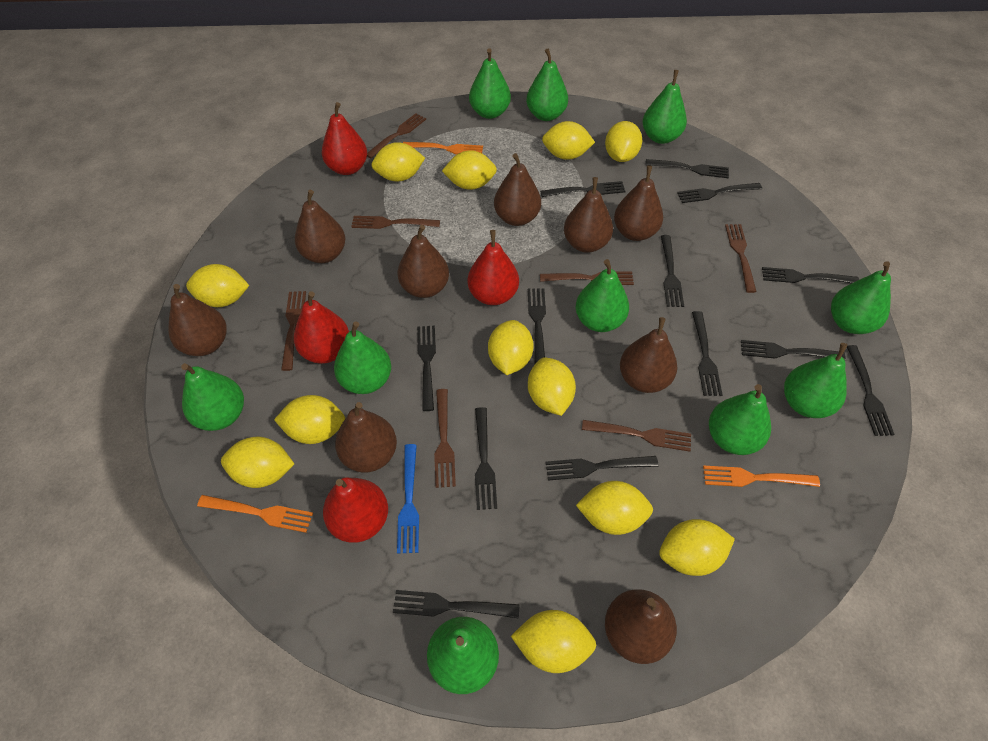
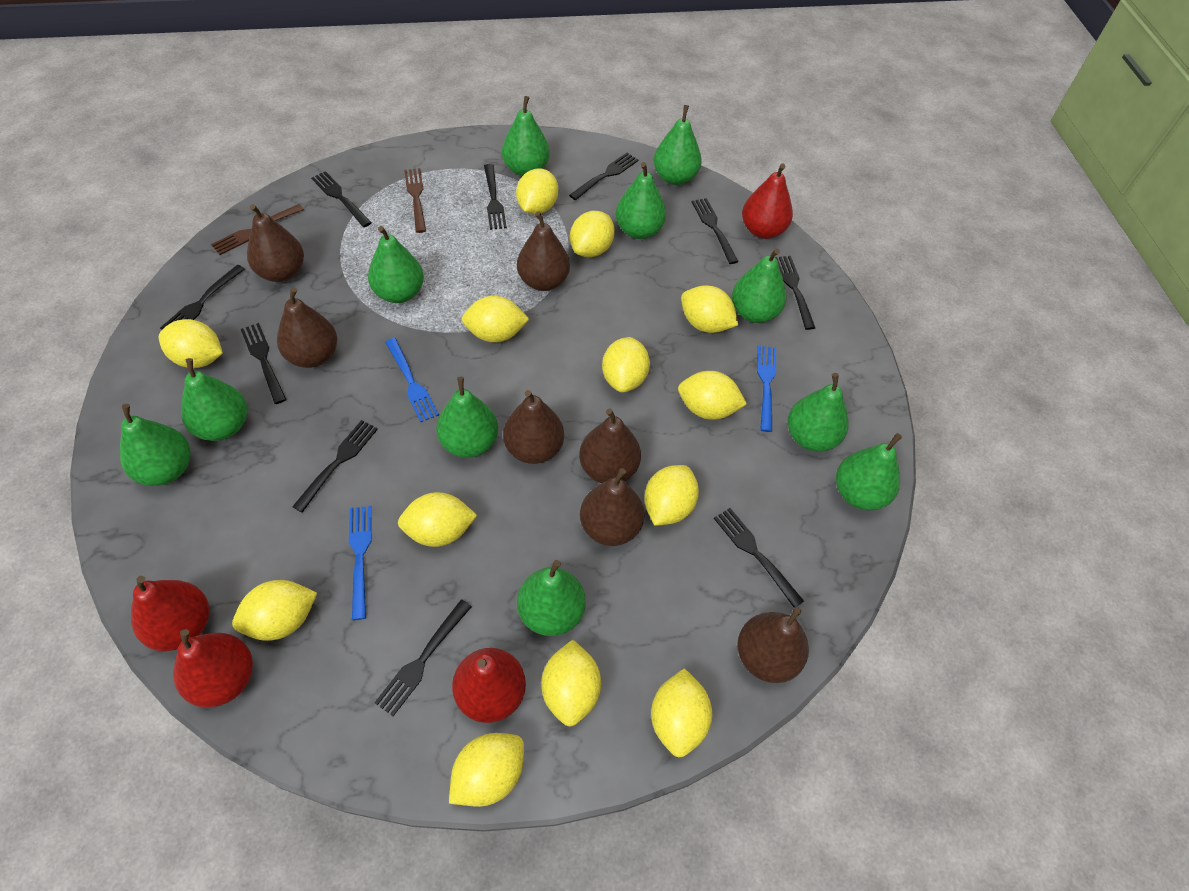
black fork: [393,590,519,619] [417,326,436,411] [475,407,497,510] [528,289,546,364] [540,181,626,197] [546,456,659,481] [645,159,729,178] [661,235,684,307] [677,183,762,203] [692,311,723,396] [741,340,846,360] [762,267,859,283] [847,345,895,436] = 13 -> [160,265,245,330] [241,323,287,404] [292,420,378,513] [311,171,372,227] [374,599,472,716] [484,164,507,230] [569,153,638,200] [692,198,739,264] [714,508,804,608] [775,256,815,330] = 10
blue fork: [397,444,419,554] = 1 -> [349,506,371,620] [385,338,439,422] [757,346,776,432] = 3
brown fork: [281,291,306,371] [351,216,440,229] [367,113,426,159] [434,389,456,488] [540,271,634,285] [582,420,691,451] [725,224,757,293] = 7 -> [211,204,304,255] [404,168,426,233] = 2
brown pear: [168,284,227,356] [295,190,345,263] [335,402,397,473] [398,225,449,298] [494,153,541,226] [564,177,613,253] [605,589,677,664] [614,166,663,241] [620,317,677,393] = 9 -> [247,204,304,282] [277,287,337,368] [503,390,564,464] [517,211,570,291] [579,408,641,483] [580,468,644,546] [737,607,809,683] = 7
green pear: [181,363,244,431] [334,321,391,394] [427,617,499,694] [469,48,511,119] [526,49,568,121] [576,259,629,332] [643,70,687,144] [709,384,771,455] [784,343,847,418] [831,261,891,334] = 10 -> [120,404,190,486] [181,358,247,441] [368,226,424,303] [436,376,498,458] [502,96,550,176] [517,560,586,636] [616,162,666,239] [653,105,702,185] [732,248,787,323] [788,373,849,452] [836,433,902,510] = 11
orange fork: [197,495,313,533] [403,142,483,155] [703,466,820,487] = 3 -> none = 0
yellow lemon: [186,264,249,307] [221,437,294,488] [274,395,345,444] [371,142,425,182] [442,150,497,190] [488,320,534,375] [511,610,596,673] [528,357,576,416] [542,121,595,160] [576,481,653,535] [605,121,642,162] [659,519,735,576] = 12 -> [159,319,223,368] [232,580,317,641] [398,492,477,547] [449,733,524,807] [462,296,529,343] [516,168,558,214] [541,640,601,727] [570,211,615,257] [602,337,650,392] [644,465,699,526] [651,668,712,757] [678,371,747,420] [681,286,738,333] = 13

